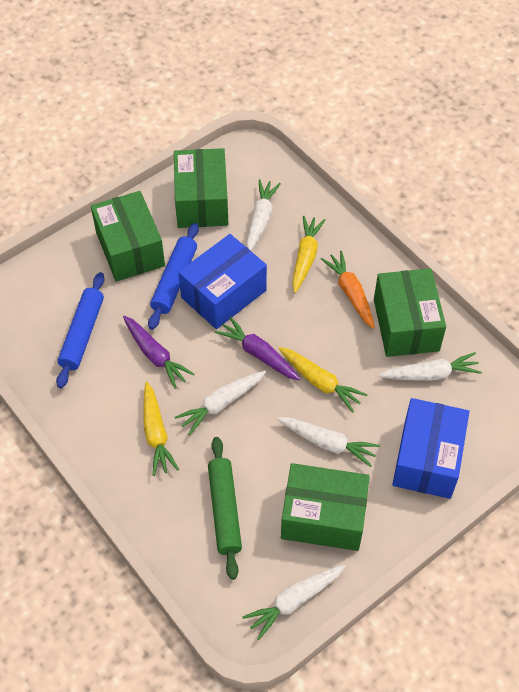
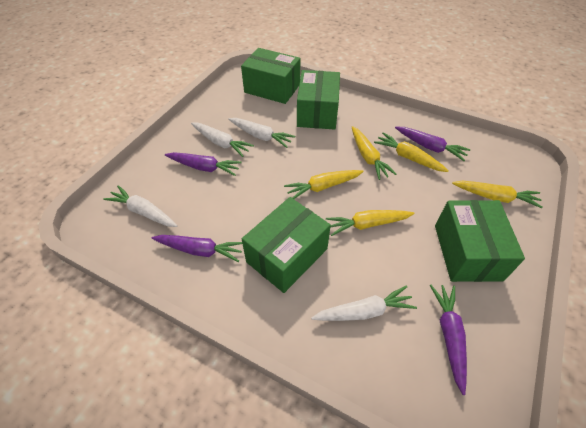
blue box: [178,234,267,329] [392,398,469,499] = 2 -> none = 0
blue rolling pin: [56,272,105,388] [148,223,199,330] = 2 -> none = 0
green rolling pin: [208,437,242,580] = 1 -> none = 0
orange carrot: [321,251,375,329] = 1 -> none = 0
purple carrot: [123,316,194,389] [215,316,300,380] = 2 -> [152,235,242,262] [165,152,242,176] [395,127,470,161] [430,285,467,395] = 4
white carrot: [175,370,266,435] [242,565,345,640] [246,179,281,251] [277,417,380,467] [379,352,482,381] = 5 -> [103,185,177,227] [191,122,254,157] [228,118,295,148] [311,285,417,321] = 4
yellow carrot: [143,382,179,476] [279,347,367,413] [292,216,325,293] = 3 -> [284,170,364,199] [326,210,414,236] [352,126,396,180] [374,133,449,172] [452,181,543,208] = 5

